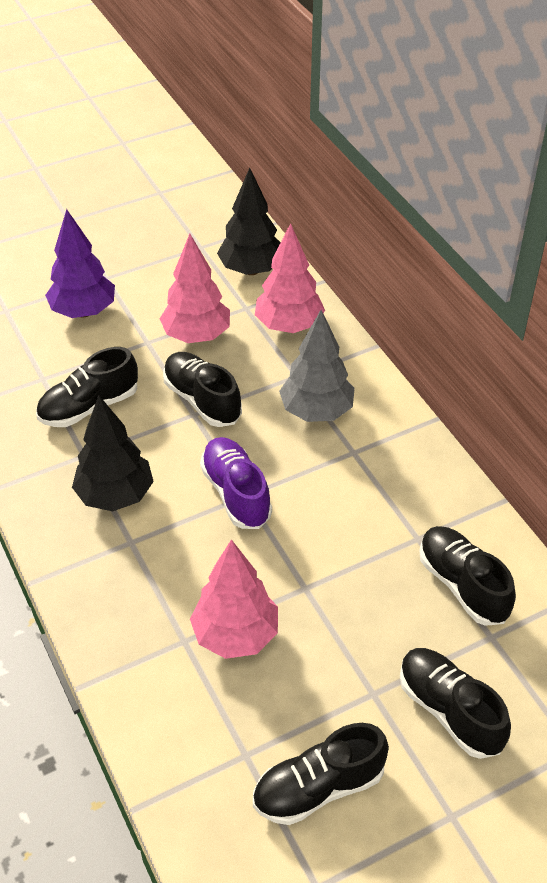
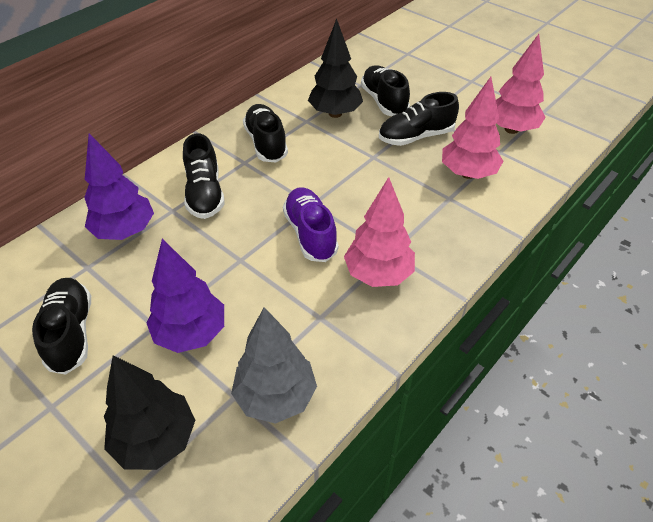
purple tree: [45,209,115,318] = 1 -> [84,134,154,240] [146,239,224,353] = 2

